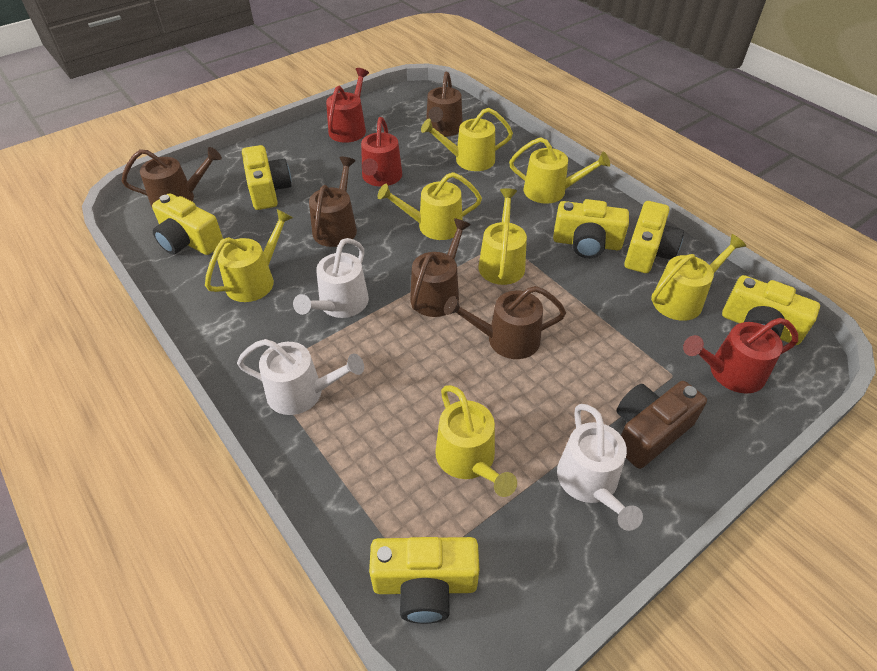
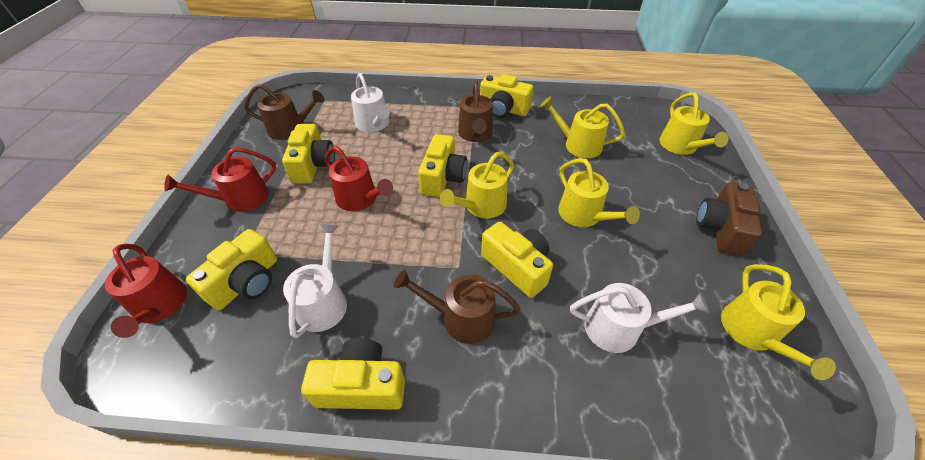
brown watering can: [121,147,222,207] [309,157,357,247] [410,218,471,317] [426,72,463,137] [444,286,566,359] = 5 -> [244,84,324,140] [394,270,521,344] [458,81,493,142] = 3
yellow watering can: [205,209,293,302] [378,172,482,240] [421,108,513,171] [435,385,517,497] [478,188,527,285] [509,137,610,204] [651,234,746,321] = 7 -> [440,152,514,218] [540,96,625,158] [558,158,640,227] [659,92,729,155] [721,264,836,380] = 5

